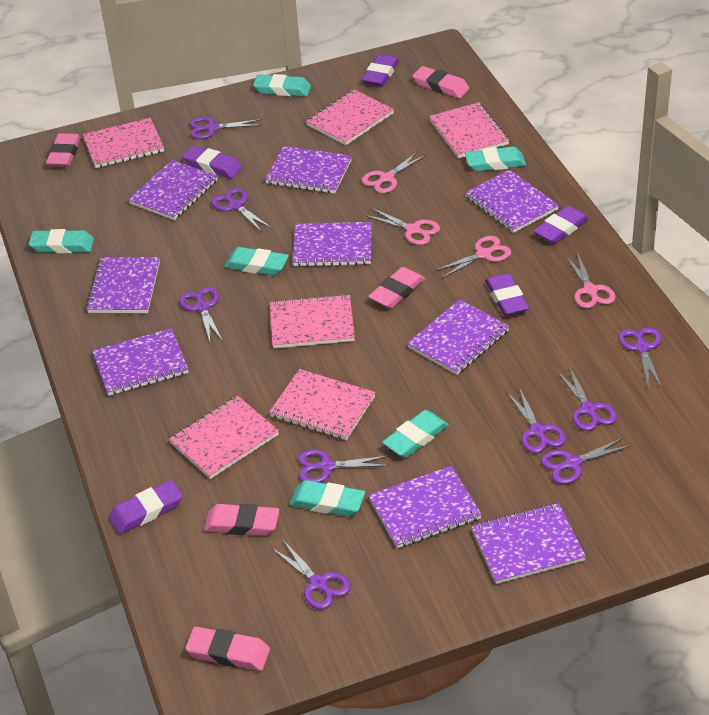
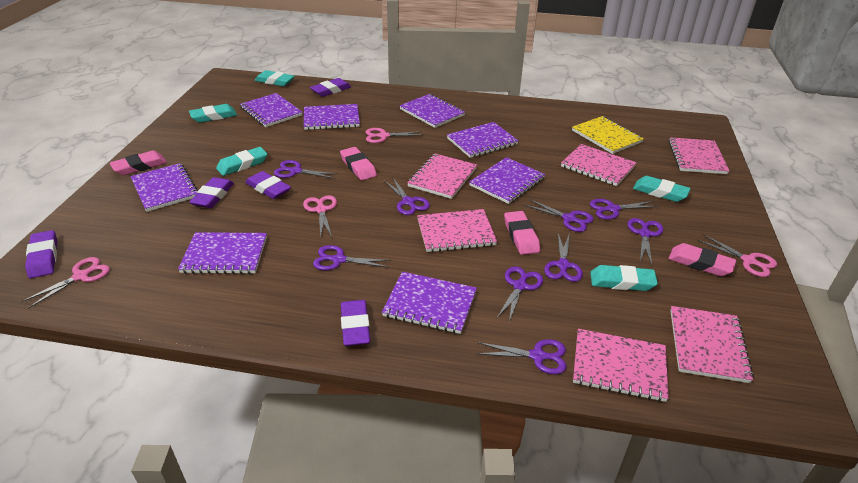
pink eraser: [46,133,81,167] [185,627,270,671] [204,504,279,536] [368,267,425,308] [412,66,469,98] = 5 -> [110,151,167,175] [340,147,377,181] [504,211,540,255] [669,243,736,276] = 4
purple notebook: [86,257,160,313] [92,328,189,396] [128,160,218,220] [265,146,352,194] [293,222,372,267] [368,466,482,548] [407,300,509,375] [465,170,559,233] [471,503,586,584] = 9 -> [131,163,198,212] [178,232,267,274] [240,93,302,127] [304,104,360,130] [382,272,477,334] [399,94,465,128] [447,122,519,158] [469,157,545,204] = 8
turquoise eraser: [29,229,94,253] [224,247,289,275] [253,74,311,97] [289,480,365,516] [382,410,449,458] [465,146,526,172] = 6 -> [189,104,237,123] [216,147,267,176] [255,70,295,86] [590,265,658,291] [633,176,691,202] = 5
yellow notebook: none = 0 -> [572,116,644,154] = 1

